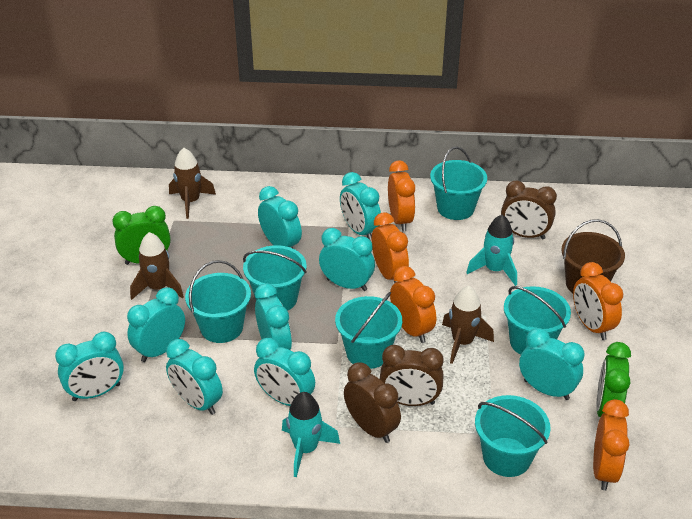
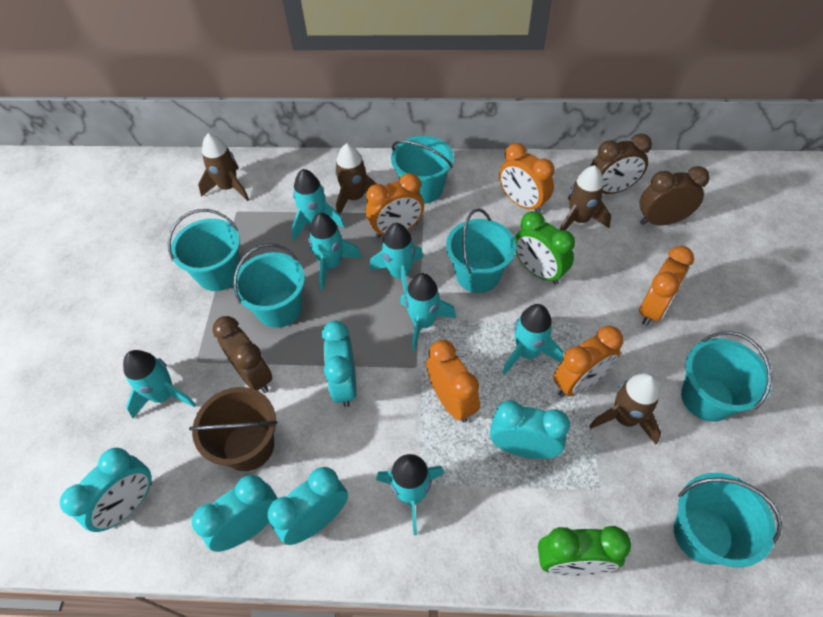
brown rocket: [130,232,184,300] [169,148,216,219] [442,286,494,364] = 3 -> [198,133,249,201] [335,143,377,214] [559,165,611,231] [589,373,661,445] = 4
turquoise clock: [55,332,124,401] [127,287,185,362] [166,339,223,415] [254,338,315,406] [255,283,292,350] [258,186,302,248] [319,228,375,291] [340,172,381,241] [519,328,585,400] = 9 -> [60,448,152,532] [192,475,278,552] [268,467,348,545] [322,321,357,407] [490,400,570,459] = 5
turquoise rocket: [282,392,340,477] [466,215,517,286] = 2 -> [123,350,196,418] [291,169,345,241] [308,213,362,290] [369,223,423,293] [376,454,445,535] [400,273,456,352] [502,304,563,375] = 7

